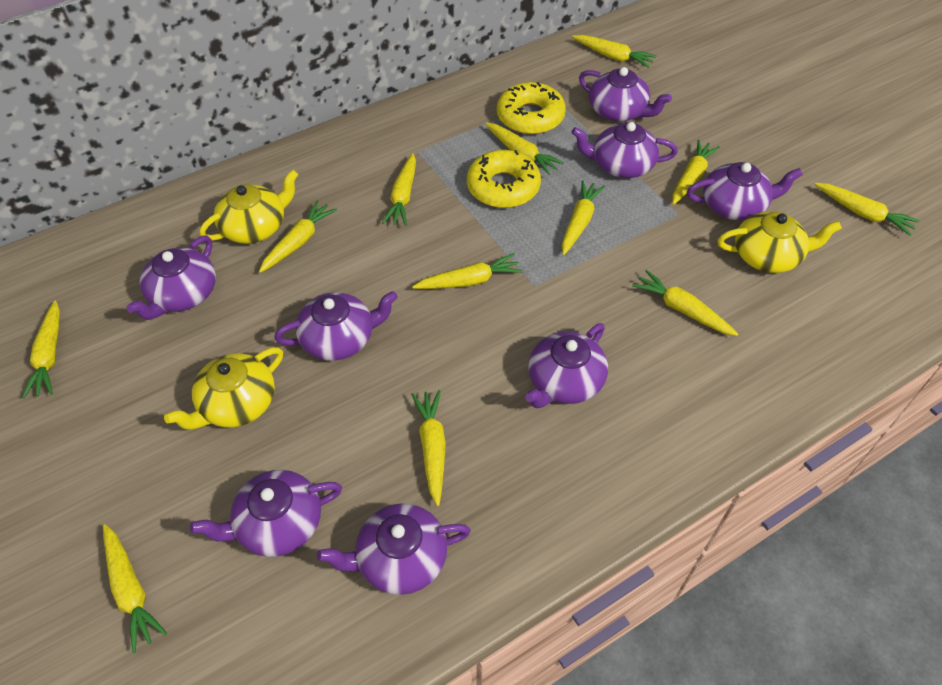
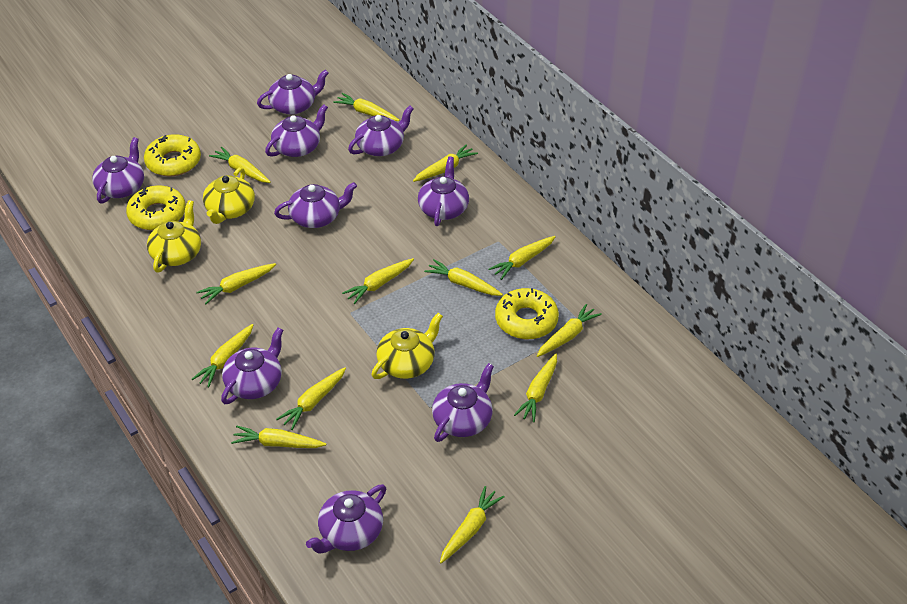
purple teapot: [126,235,216,320] [190,470,342,557] [274,291,398,361] [317,503,471,595] [525,323,608,408] [571,122,678,178] [579,67,672,121] [687,162,803,220] = 8 -> [92,137,144,203] [221,327,283,404] [257,69,329,114] [265,104,328,157] [274,182,357,228] [306,484,386,553] [348,106,414,156] [418,157,469,226] [432,363,494,442] = 9
yellow carrot: [22,301,60,398] [103,524,167,653] [259,200,337,273] [382,153,416,226] [411,390,446,506] [412,253,523,289] [485,122,564,175] [562,180,605,255] [572,35,656,68] [632,270,738,336] [672,139,720,205] [815,183,920,236] = 12 -> [192,324,253,387] [196,263,276,304] [209,147,271,183] [231,425,326,448] [276,367,346,430] [333,93,400,121] [342,258,414,304] [413,144,478,182] [424,259,503,296] [440,486,505,563] [488,236,556,280] [514,353,557,422] [537,304,602,357] = 13
yellow donut: [467,150,541,208] [497,82,566,135] = 2 -> [126,186,186,230] [144,134,201,176] [495,288,559,339] = 3

